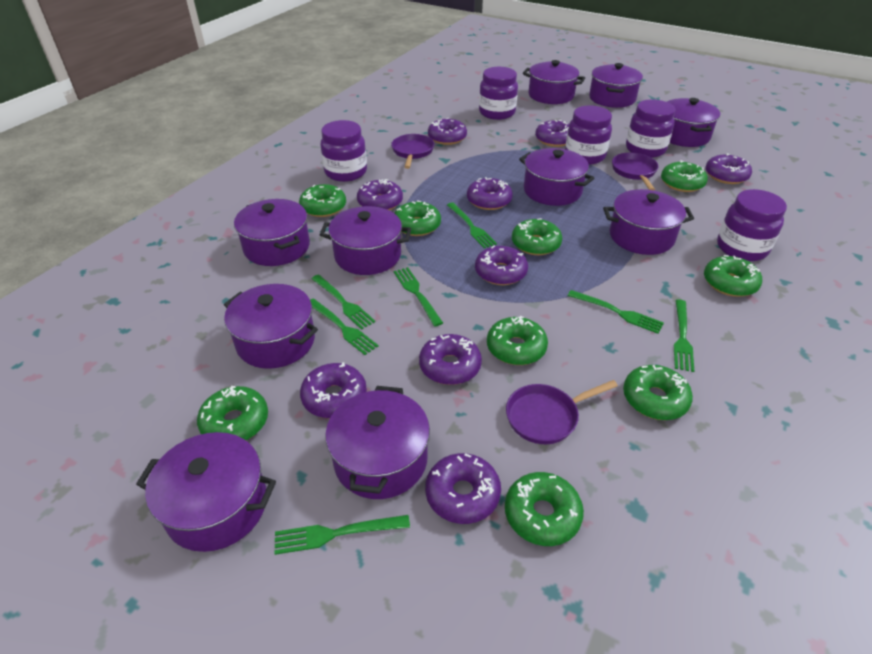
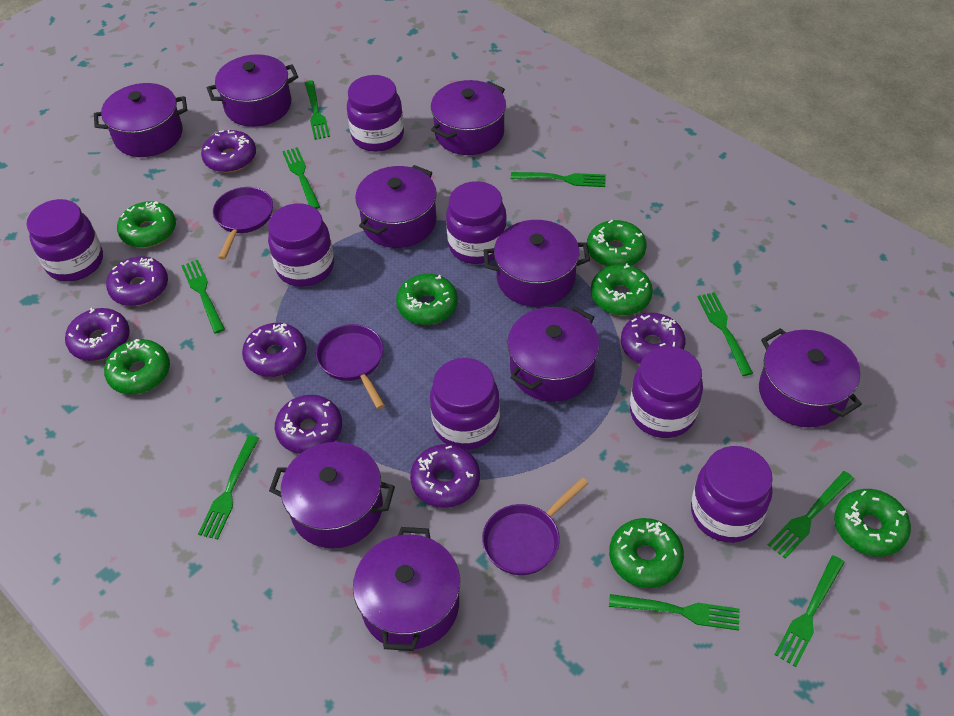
green donut: [197,386,268,440] [299,184,346,217] [395,200,441,236] [487,316,548,365] [505,472,584,546] [512,218,562,255] [623,365,693,420] [661,160,708,192] [704,255,762,297] = 9 -> [104,339,170,394] [117,201,176,248] [396,274,458,325] [587,220,647,267] [591,263,653,315] [609,518,684,588] [834,489,911,557] = 7
green fork: [274,515,410,555] [310,299,378,355] [312,275,375,330] [394,267,443,326] [447,202,497,248] [567,290,664,334] [674,300,694,372] = 7 -> [181,260,225,334] [198,435,259,540] [282,147,320,209] [305,80,330,140] [511,172,606,187] [609,594,740,631] [698,292,753,376] [768,471,854,559] [774,555,845,667] = 9
purple donut: [300,362,367,418] [357,179,403,210] [419,334,482,385] [425,453,501,524] [428,118,467,145] [467,177,513,210] [475,245,528,285] [535,120,569,147] [706,153,752,184] = 9 -> [65,308,130,361] [106,256,168,306] [201,130,256,173] [242,323,307,377] [275,395,342,454] [410,444,480,508] [621,313,685,364] = 7
purple jar: [320,120,367,182] [479,67,518,120] [565,105,612,165] [626,100,675,158] [717,189,787,261] = 5 -> [26,199,103,282] [268,203,334,287] [347,75,404,152] [430,358,500,450] [446,181,507,264] [630,346,703,438] [691,446,773,543] = 7
purple pot: [136,432,276,552] [224,284,318,369] [234,199,310,266] [320,206,411,275] [325,386,430,499] [519,148,594,206] [523,60,585,104] [589,63,643,108] [603,189,694,255] [667,98,720,147] = 10 -> [94,83,187,157] [207,54,298,127] [269,442,395,549] [353,527,460,651] [355,165,437,248] [431,80,506,155] [483,220,590,307] [507,306,600,402] [759,328,862,428] = 9

